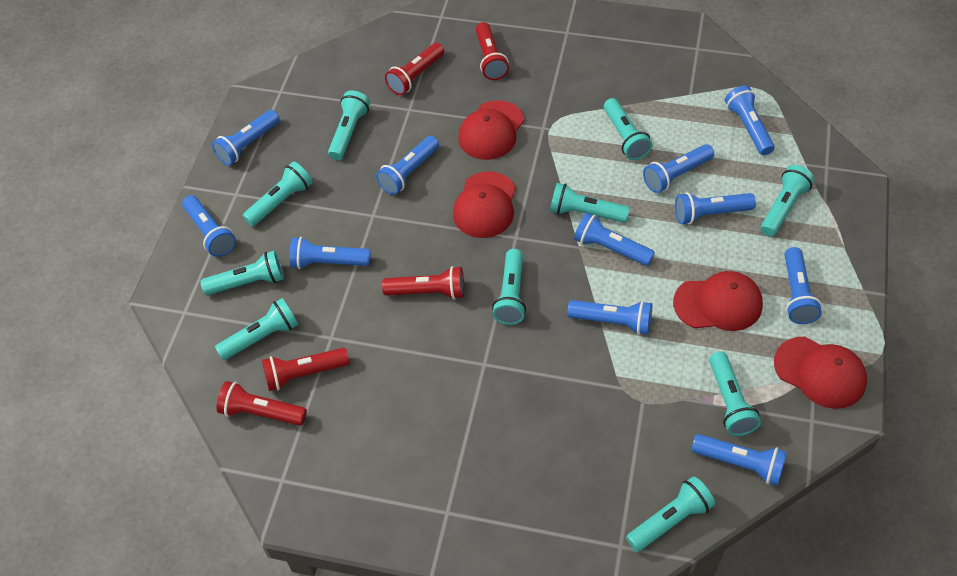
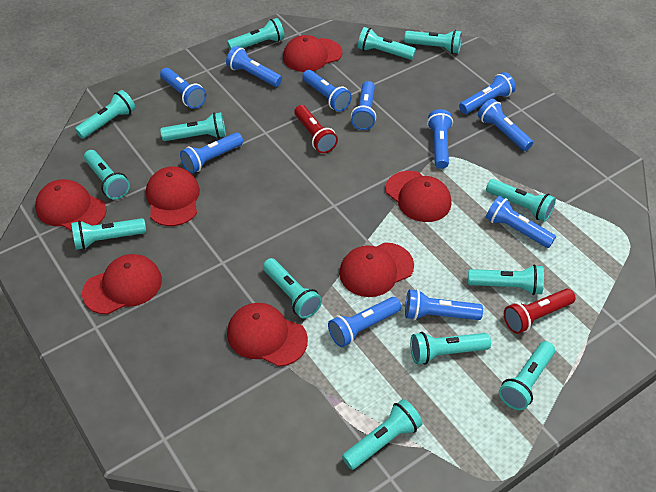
red cap: [453,171,516,238] [458,100,524,160] [673,271,763,331] [774,337,867,409] = 4 -> [35,179,106,231] [82,254,162,315] [146,166,200,226] [227,303,308,367] [283,35,342,72] [339,242,414,297] [385,171,451,222] = 7
red flashlight: [217,381,307,426] [262,348,349,391] [382,266,464,300] [385,43,444,95] [476,22,509,80] = 5 -> [294,105,338,153] [504,288,576,334] = 2
turquoise flashlight: [200,250,284,295] [215,298,298,360] [243,162,313,226] [328,90,370,160] [492,249,526,325] [550,183,630,223] [604,98,652,160] [626,476,715,552] [709,352,761,436] [760,165,814,236] = 10 -> [71,218,146,250] [75,90,135,139] [84,150,130,200] [160,112,226,141] [227,18,285,50] [263,258,322,319] [342,399,422,470] [358,27,416,60] [404,30,462,54] [410,332,491,365] [468,265,544,295] [486,179,556,222] [499,341,555,410] = 13

